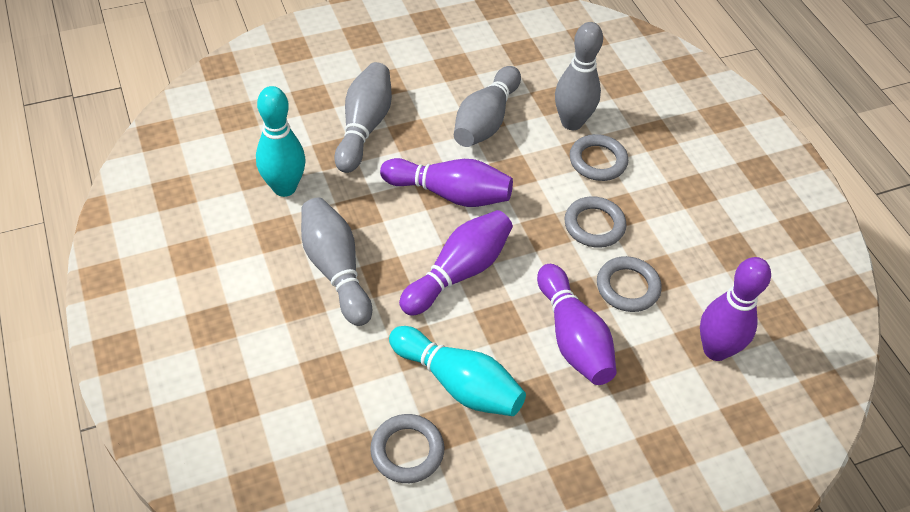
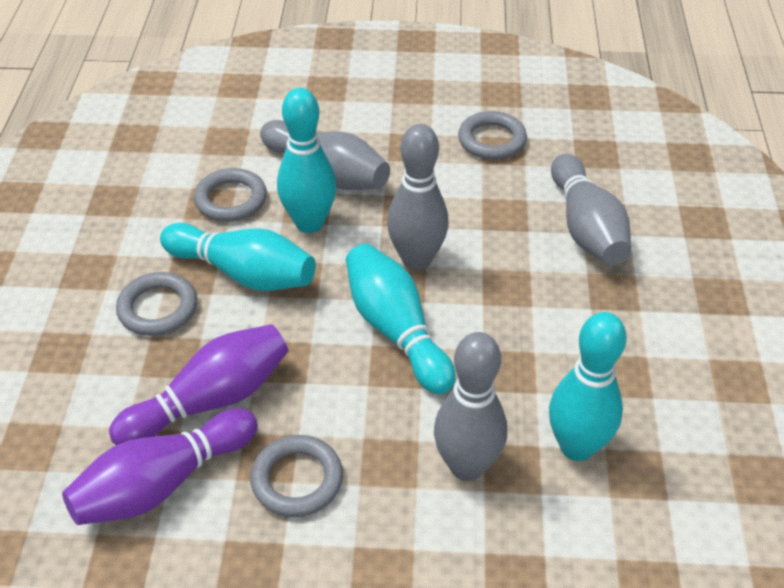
purple bowling pin: [380,158,513,207] [399,210,513,316] [537,264,617,385] [700,257,771,361] = 4 -> [62,408,258,525] [109,324,288,445] = 2
turquoise bowling pin: [256,86,306,197] [389,326,526,416] = 2 -> [160,223,316,291] [277,88,336,233] [346,244,456,394] [549,312,627,461] = 4

